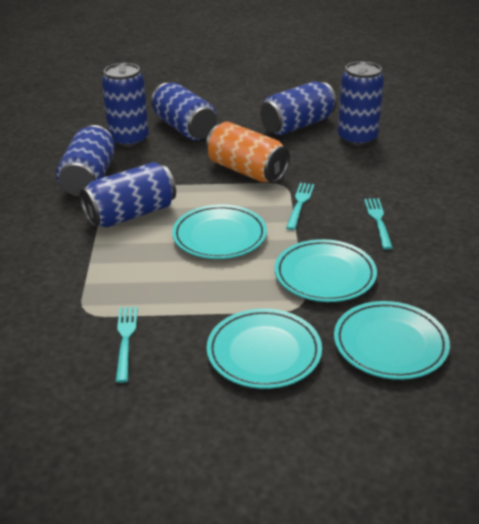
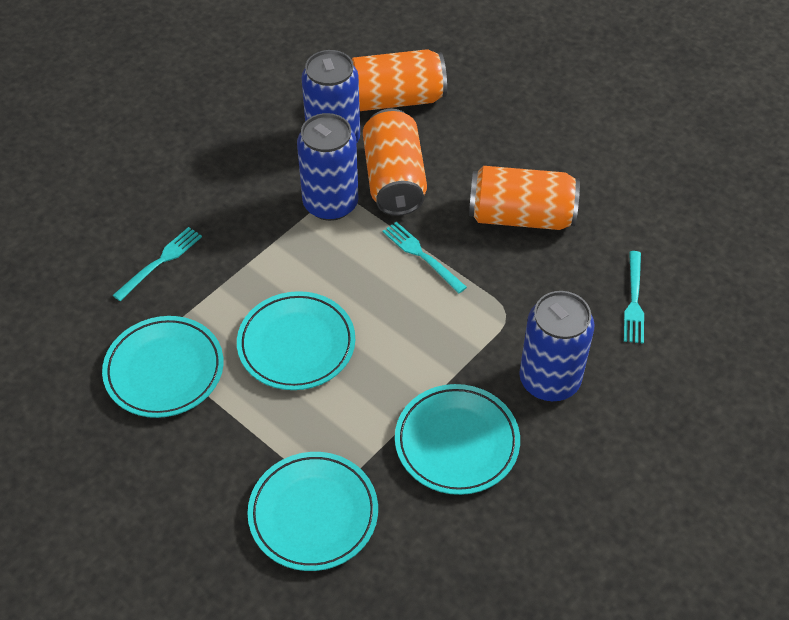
blue can: [56,125,115,196] [80,162,176,227] [102,63,149,147] [151,83,217,141] [260,81,337,135] [338,61,384,146] = 6 -> [297,113,359,221] [302,50,360,144] [519,291,595,401] = 3
orange can: [206,122,290,183] = 1 -> [352,49,447,111] [363,109,427,216] [469,166,580,230] = 3

